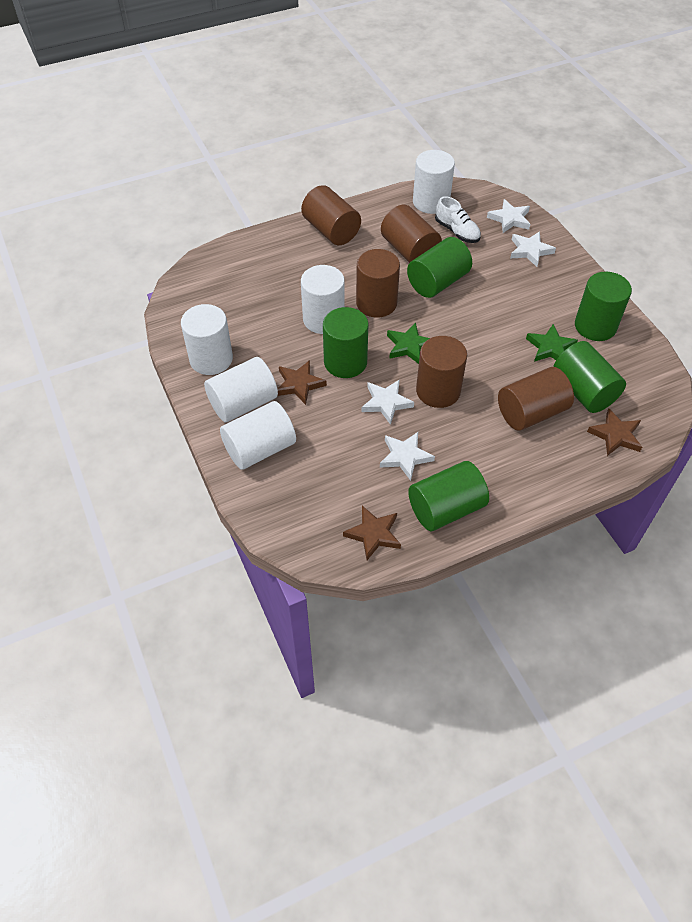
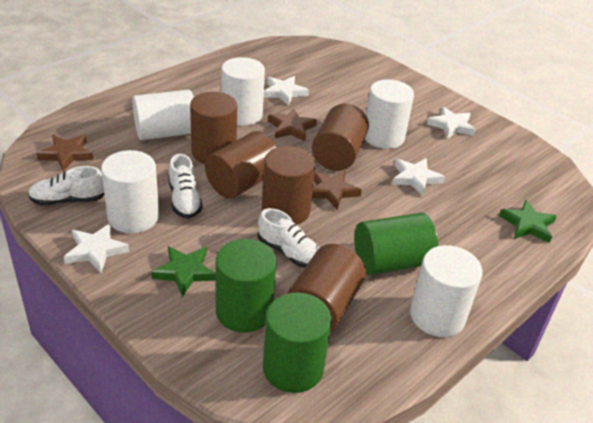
green cylinder: [323,307,369,378] [407,237,472,298] [408,461,489,531] [553,341,626,413] [575,272,632,341] = 5 -> [216,239,277,332] [263,293,332,393] [354,213,438,275] = 3
white shoe: [435,196,481,243] = 1 -> [28,166,104,206] [168,154,203,218] [257,208,320,268] = 3

